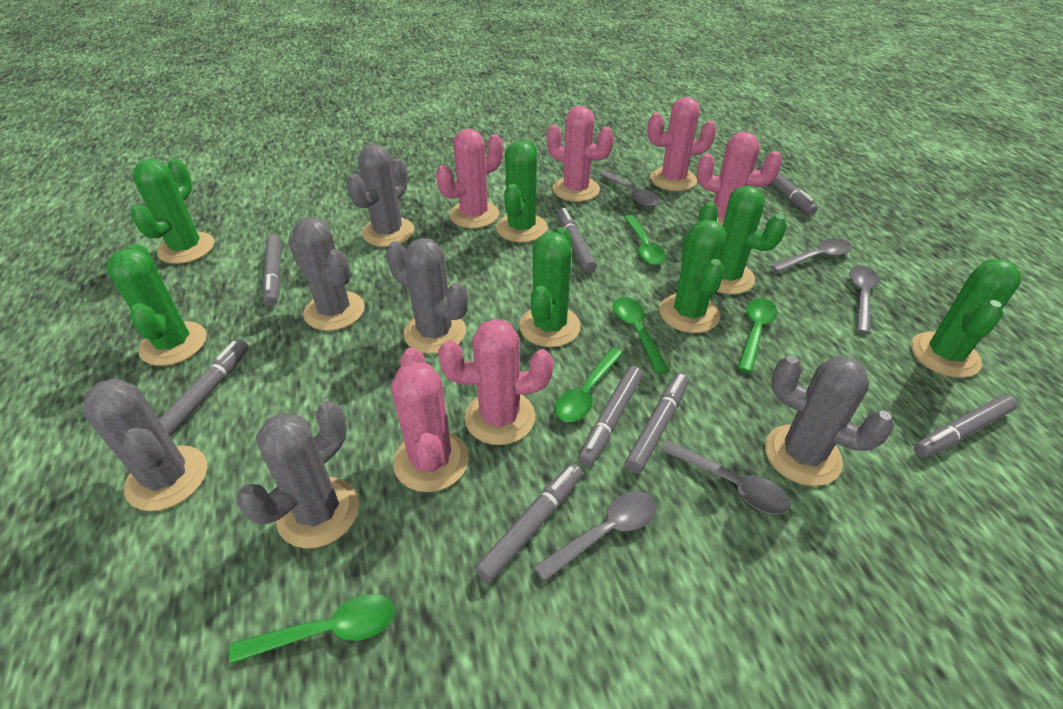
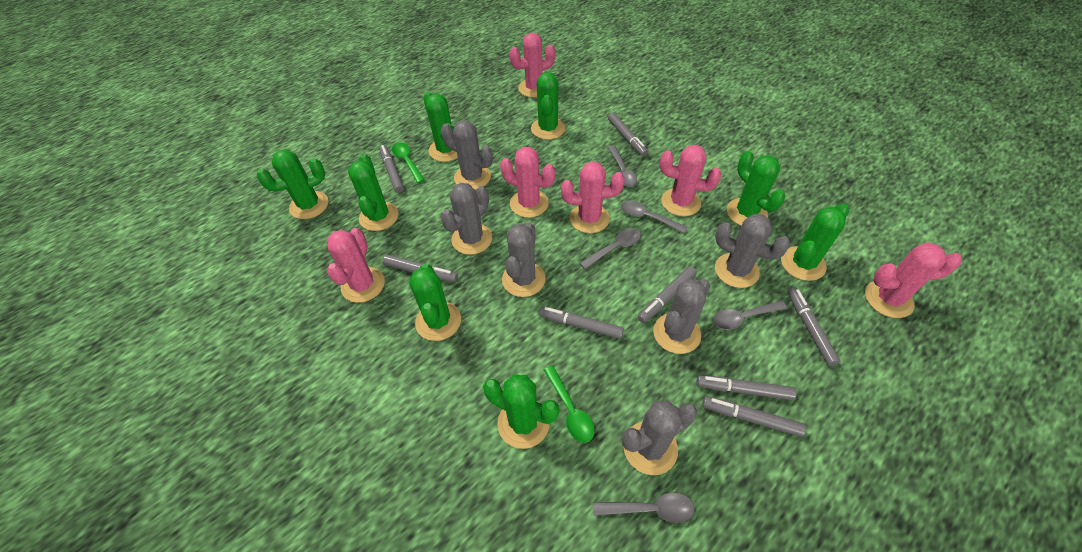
green cactus: [106,243,207,366] [131,158,214,264] [496,141,547,242] [519,227,581,347] [659,220,727,333] [698,185,787,294] [911,259,1022,378] = 7 -> [257,149,329,219] [348,154,399,231] [409,264,461,341] [423,92,458,162] [483,374,559,449] [531,72,565,140] [727,151,785,226] [781,204,849,281] = 8
green spoon: [229,594,395,664] [555,348,623,422] [613,297,670,374] [624,215,666,265] [738,298,777,373] = 5 -> [392,142,425,183] [544,365,595,443] = 2

